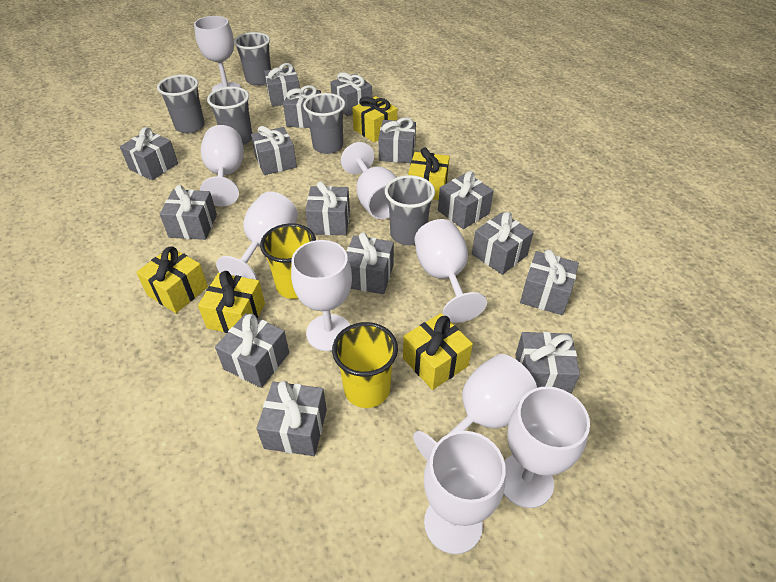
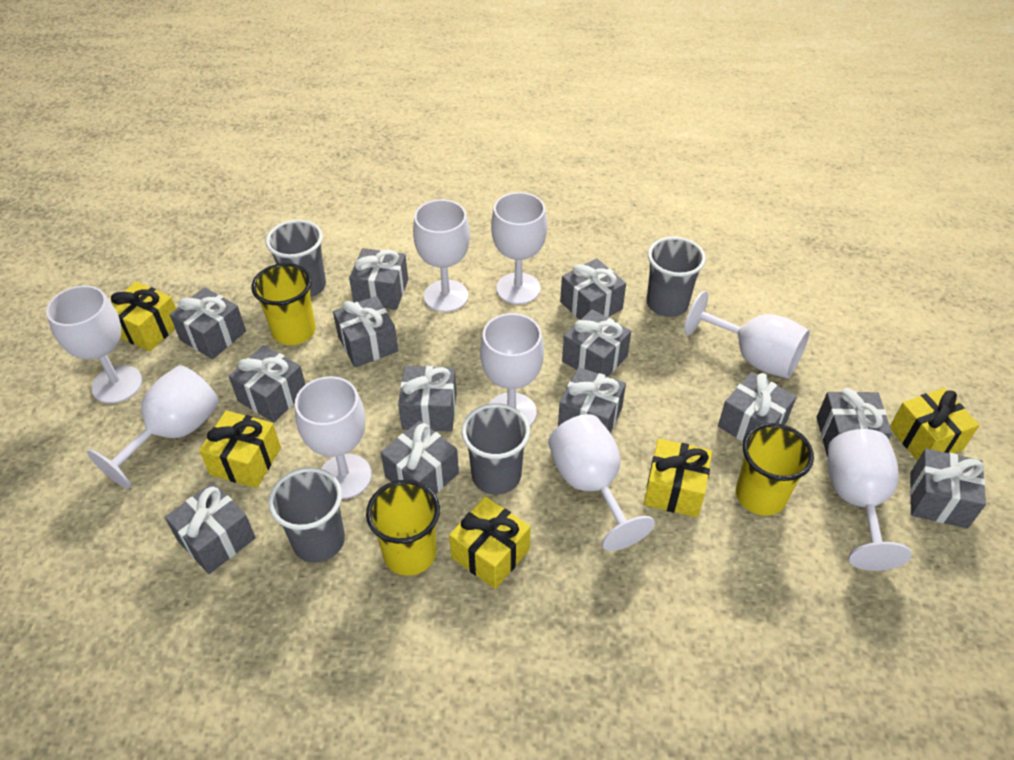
grey cup: [157,75,205,133] [207,87,252,145] [234,32,271,86] [303,93,345,154] [385,175,435,245] = 5 -> [266,220,326,298] [268,467,345,563] [462,403,530,495] [647,237,706,317] = 4
grey gift: [120,127,178,180] [160,185,217,240] [215,313,289,388] [251,126,297,175] [257,381,327,456] [264,63,300,107] [283,85,321,128] [305,181,350,235] [330,72,372,116] [346,232,394,294] [379,117,416,163] [438,171,494,229] [472,212,534,275] [515,332,580,393] [520,250,579,315] = 15 -> [165,482,256,574] [170,287,246,359] [229,345,306,422] [333,296,398,367] [349,248,408,310] [381,421,459,494] [398,366,457,432] [558,367,626,433] [560,258,626,320] [562,309,631,377] [718,372,796,441] [817,388,892,457] [910,448,986,528] = 13
yellow cup: [260,223,316,299] [332,322,398,408] = 2 -> [251,263,316,345] [366,480,440,576] [736,423,814,516] = 3

